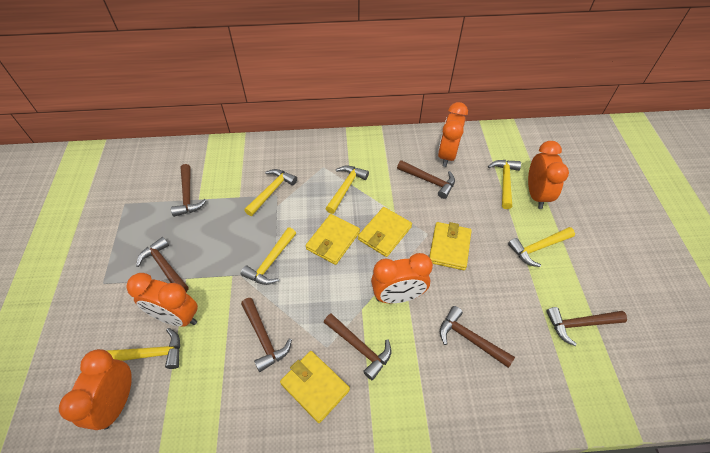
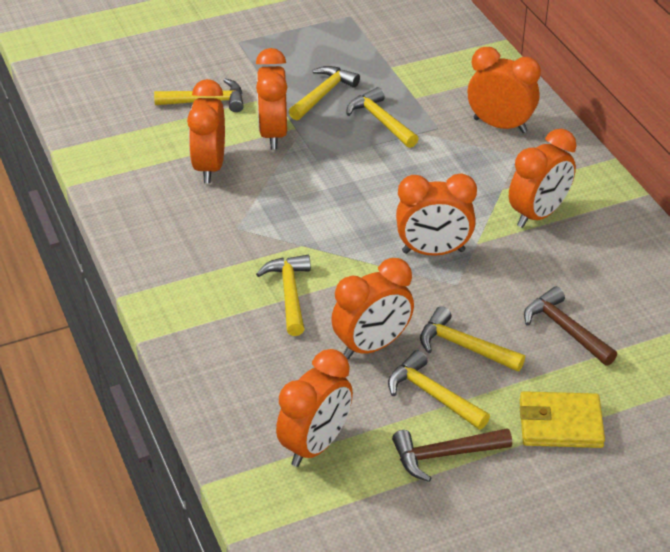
brown hammer: [136,237,189,292] [171,164,207,217] [241,298,292,372] [324,314,391,380] [397,160,455,199] [440,306,515,368] [546,307,627,346] = 7 -> [392,428,512,482] [524,286,617,366] = 2
orange clock: [59,349,132,430] [126,273,198,327] [371,253,433,303] [438,102,468,167] [528,141,569,209] = 5 -> [187,79,225,183] [256,48,287,149] [276,349,353,467] [331,258,414,359] [396,174,477,256] [468,47,541,133] [509,129,576,228] = 7
yellow wallet: [280,351,350,423] [305,214,360,265] [358,207,412,257] [429,222,472,270] = 4 -> [520,391,605,448] = 1

